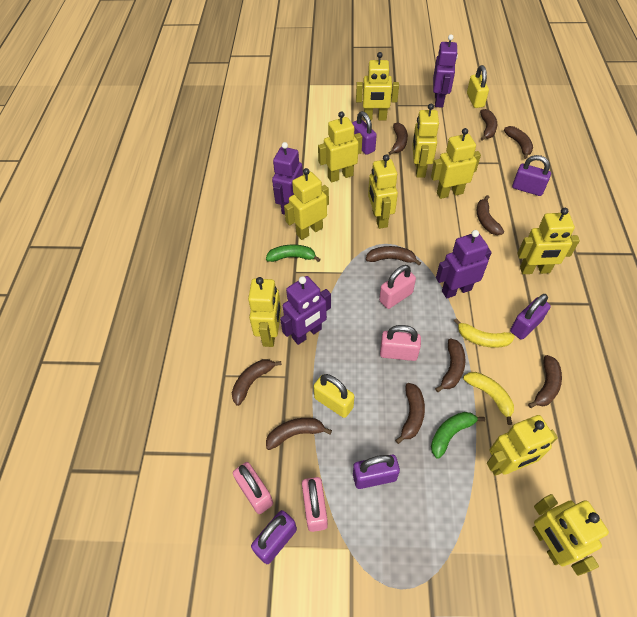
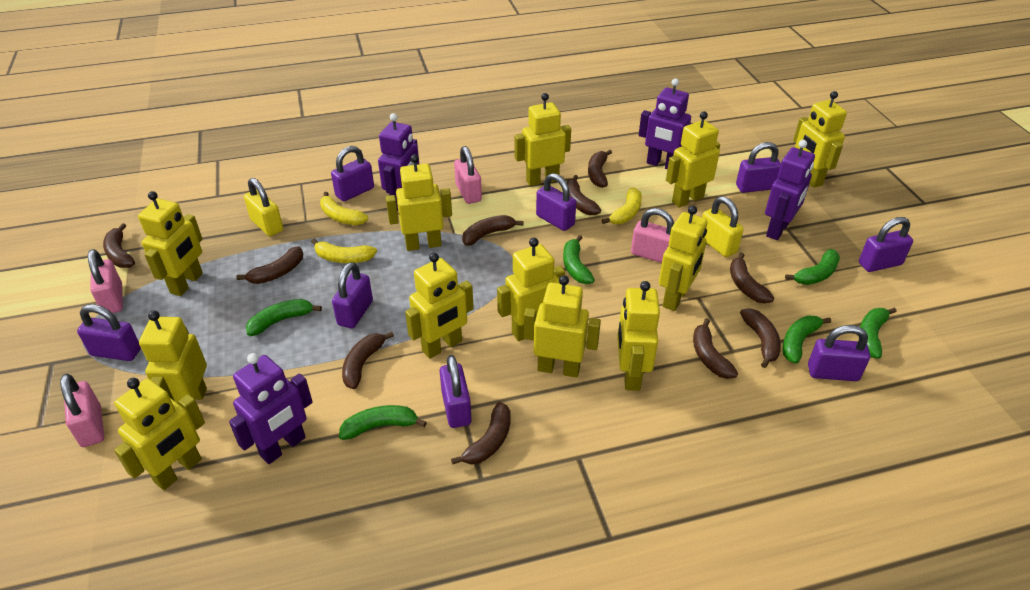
green banana: [266,245,321,262] [431,412,485,459] = 2 -> [246,299,322,336] [339,405,427,440] [563,235,595,284] [783,316,831,364] [785,249,840,285] [860,308,897,359] = 6
purple padlock: [251,510,297,564] [352,111,377,155] [353,455,400,489] [510,294,551,340] [512,155,551,196] = 5 -> [77,304,141,361] [331,146,374,201] [332,262,373,329] [440,355,472,428] [536,173,576,231] [736,142,781,193] [808,325,870,381] [859,217,913,272] = 8
yellow banana: [454,318,515,348] [463,372,514,425] = 2 -> [311,239,377,263] [320,192,368,225] [602,188,642,224] = 3
yellow robot: [248,277,281,347] [284,168,329,240] [318,111,362,183] [356,52,399,120] [368,154,398,229] [412,104,439,178] [431,128,481,199] [487,415,558,476] [517,208,580,274] [532,494,609,576] = 10 -> [114,378,205,490] [138,191,203,296] [139,310,207,405] [386,154,452,251] [405,253,474,359] [497,238,565,341] [515,93,571,186] [524,275,601,378] [617,281,660,391] [659,205,708,311] [666,111,720,208] [793,91,847,188] = 12

